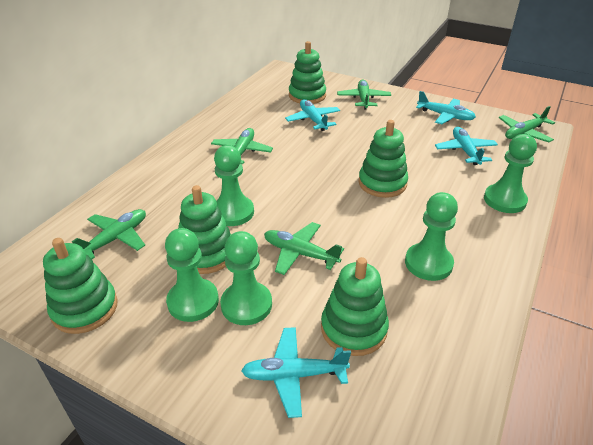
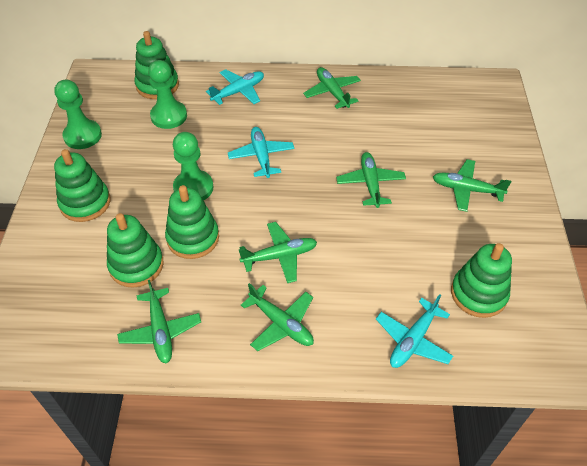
green pawn: [165,228,219,322] [214,145,254,226] [220,231,272,325] [405,192,458,281] [484,134,537,213] = 5 -> [54,80,102,149] [148,60,187,129] [173,132,214,201] = 3
green plane: [72,209,146,259] [211,128,273,164] [264,222,344,275] [337,80,391,110] [499,106,555,142] = 5 -> [117,280,201,364] [239,222,317,283] [241,283,314,351] [303,67,361,109] [336,152,406,208] [433,159,511,212] = 6
turquoise plane: [241,327,351,418] [285,99,340,131] [416,91,476,124] [435,127,498,165] = 4 -> [206,69,264,105] [228,127,295,178] [376,294,453,368] = 3

